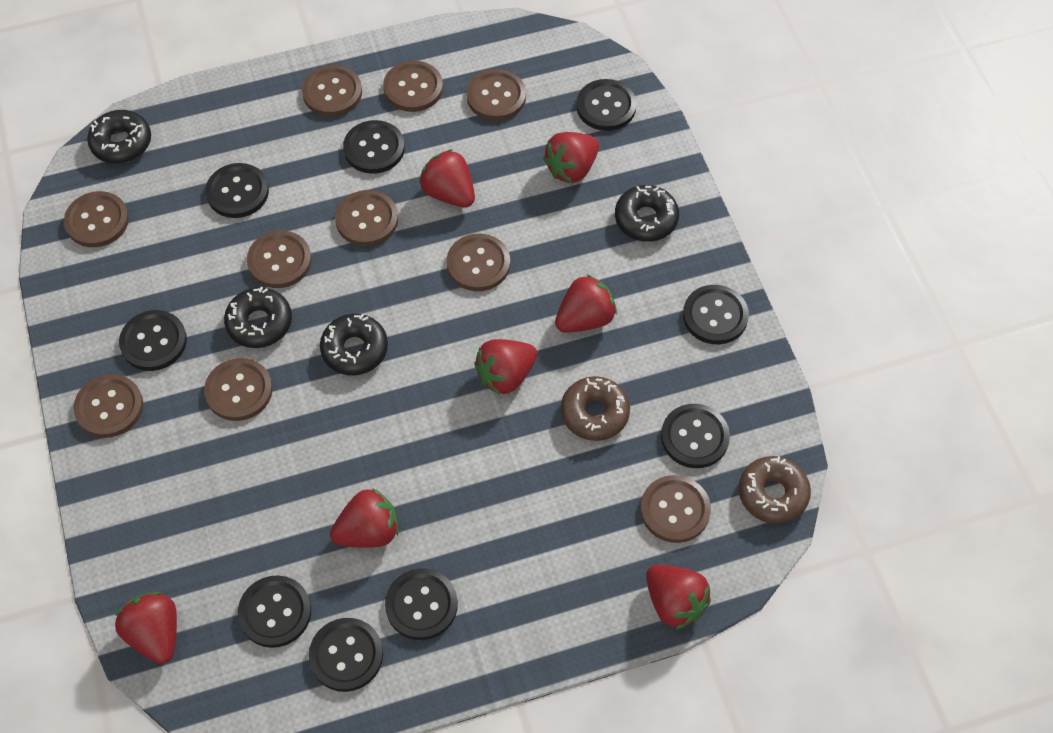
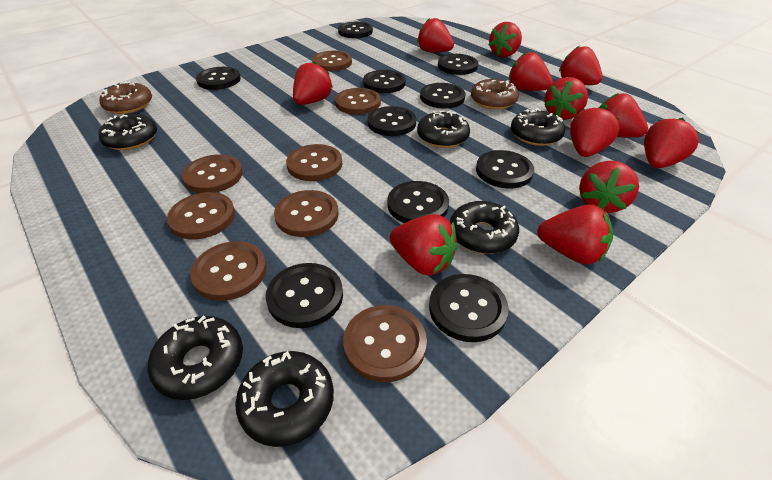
black button: [119,310,187,371] [206,163,269,218] [238,575,311,648] [309,618,383,692] [343,120,405,174] [385,568,458,640] [576,79,637,131] [661,404,730,468] [683,285,749,344] = 9 -> [196,67,241,90] [266,263,343,328] [338,22,373,38] [363,70,406,93] [368,106,416,136] [387,181,449,223] [420,83,465,109] [429,274,509,342] [438,54,478,75] [476,150,534,189] = 10
black donut: [87,110,151,164] [224,287,292,348] [320,314,388,375] [615,185,679,242] = 4 -> [98,114,157,150] [148,316,243,400] [235,351,334,447] [417,111,470,148] [450,201,519,254] [511,108,565,146] = 6
brown button: [64,191,129,247] [73,374,143,438] [204,358,273,421] [247,231,312,288] [302,65,362,117] [335,190,398,246] [383,61,443,112] [447,234,510,291] [466,69,526,121] [640,475,711,543] = 10 -> [167,192,235,240] [182,154,243,193] [190,241,267,301] [274,190,339,237] [286,144,342,181] [312,51,352,71] [335,88,381,114] [343,305,427,382] = 8
red strawberry: [115,592,177,664] [330,488,399,548] [419,149,475,207] [474,339,537,395] [543,132,599,183] [555,274,617,333] [646,565,711,630] = 7 -> [293,61,333,105] [390,214,458,275] [417,18,454,53] [489,22,522,57] [509,52,553,91] [537,204,613,265] [544,77,588,120] [559,46,603,85] [570,106,620,157] [579,161,639,213] [600,93,648,138] [644,118,699,168] = 12

